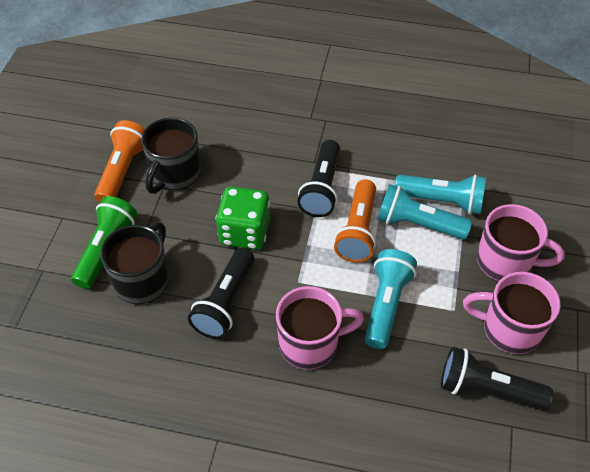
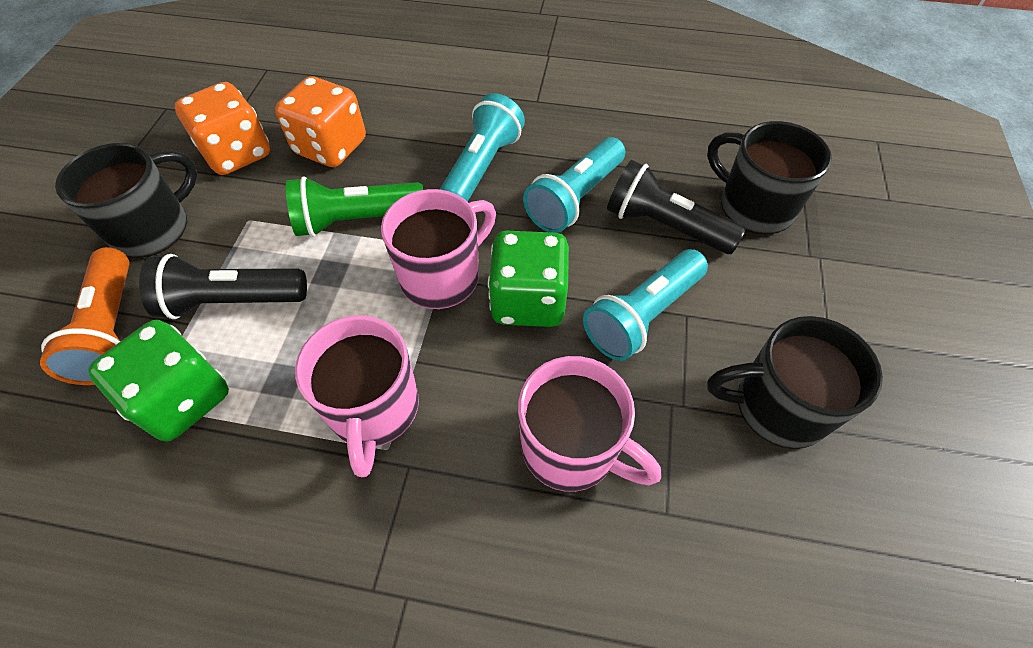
black flashlight: [188,248,254,339] [297,140,340,217] [441,347,553,410] = 3 -> [139,254,307,319] [607,160,746,254] = 2
black mug: [101,222,169,304] [141,117,201,194] = 2 -> [55,143,197,258] [707,121,832,234] [707,316,883,449] = 3
green dice: [216,187,270,249] = 1 -> [88,320,229,441] [488,231,569,327] = 2
orange dice: none = 0 -> [175,82,270,175] [275,76,366,167] = 2
orange flashlight: [94,120,145,202] [334,179,376,263] = 2 -> [40,247,130,385] = 1

